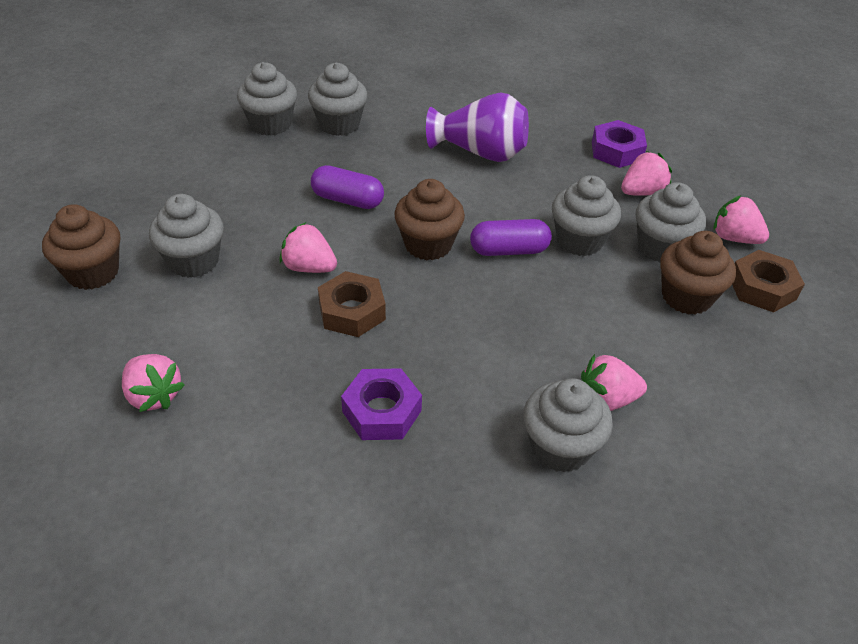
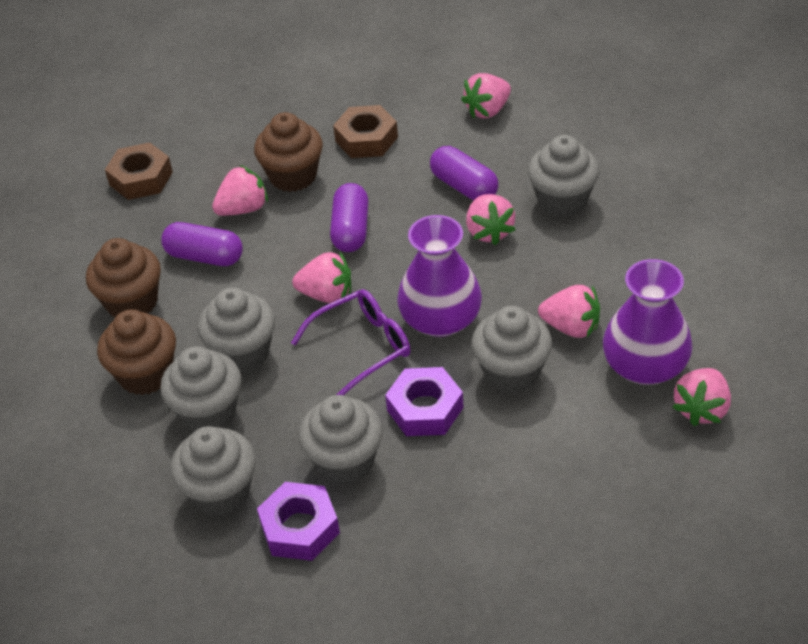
pink strawberry: [122,354,185,412] [279,222,337,273] [581,354,647,411] [621,151,672,196] [714,195,769,244] = 5 -> [212,165,268,216] [292,252,351,303] [461,73,511,118] [466,194,515,245] [538,285,600,338] [672,368,731,426] = 6
purple capsule: [311,165,384,209] [470,219,552,256] = 2 -> [161,222,243,266] [330,183,368,252] [430,146,498,200] = 3
purple glasses: none = 0 -> [291,289,411,395] = 1
purple vase: [426,92,529,162] = 1 -> [397,215,482,337] [603,259,693,385] = 2

